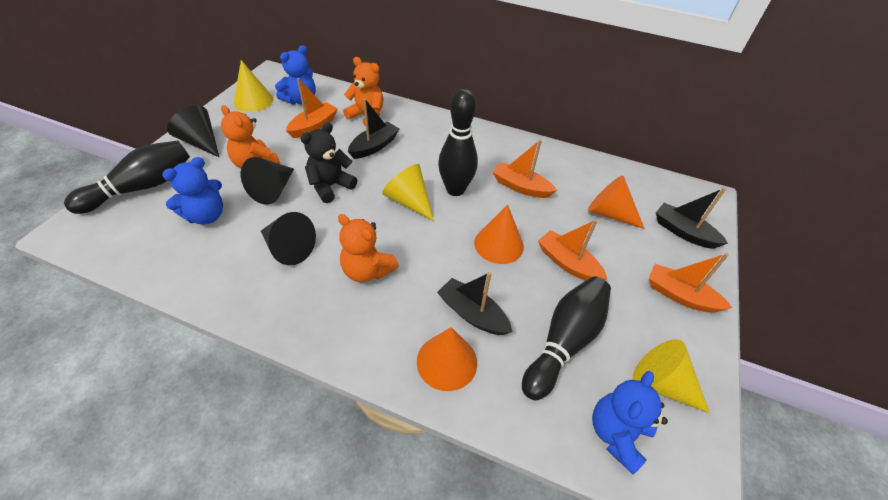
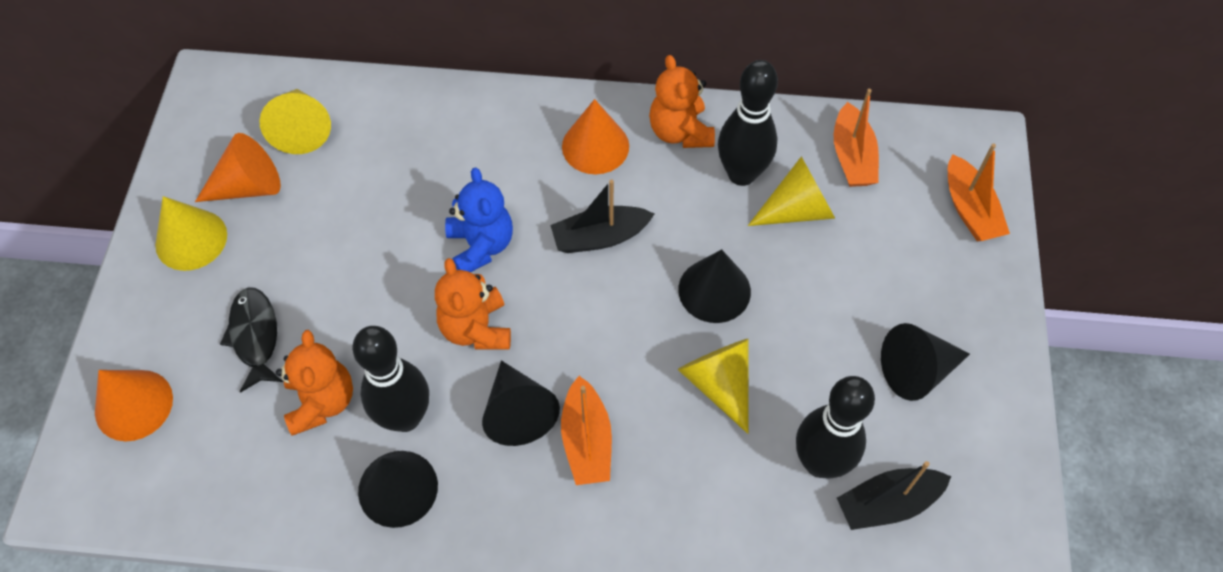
black boat: [348,98,399,159] [437,272,513,335] [656,188,728,249] = 3 -> [550,180,654,253] [837,461,951,530] = 2
black cone: [167,105,219,157] [241,157,294,205] [261,212,316,265] = 3 -> [358,451,438,528] [482,360,560,446] [678,249,751,323] [881,323,970,401] = 4
black fish: none = 0 -> [220,287,283,393] = 1
black teddy bear: [301,122,357,203] = 1 -> none = 0
blue teddy bear: [162,157,223,225] [275,45,316,105] [592,371,668,474] = 3 -> [445,167,513,272] = 1
orange boat: [286,78,338,138] [492,139,557,198] [538,219,607,281] [649,253,732,313] = 4 -> [561,376,612,485] [834,89,879,187] [948,144,1010,241] = 3
yellow cone: [234,60,273,112] [382,164,434,221] [633,339,710,413] = 3 -> [155,196,227,271] [259,89,331,154] [677,339,749,434] [748,156,836,226] = 4

